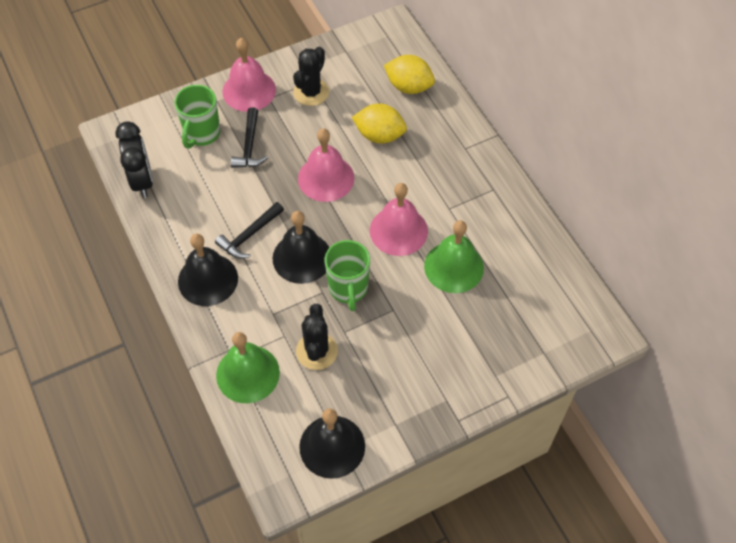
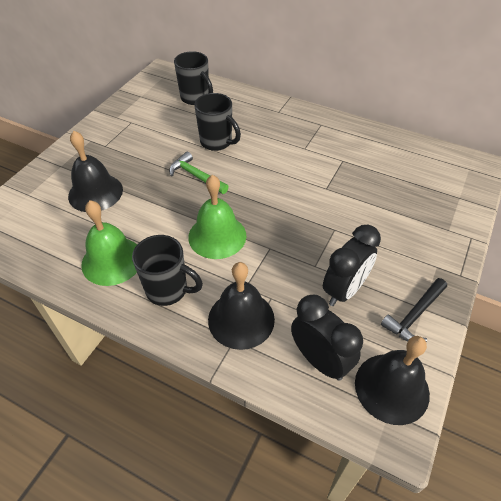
black cactus: [293,47,329,106] [296,304,338,370] = 2 -> none = 0
black clock: [115,121,153,198] = 1 -> [291,295,363,381] [323,225,381,306] = 2
black hammer: [215,202,284,259] [231,107,268,168] = 2 -> [381,278,447,342] = 1
black mug: none = 0 -> [132,235,203,306] [174,51,213,105] [194,93,241,151] = 3
green hammer: none = 0 -> [169,152,229,194] = 1
green mug: [175,85,220,149] [325,240,370,311] = 2 -> none = 0
pink bell: [223,38,276,112] [298,128,354,202] [370,183,428,256] = 3 -> none = 0
yellow lemon: [352,104,407,144] [384,55,435,94] = 2 -> none = 0

